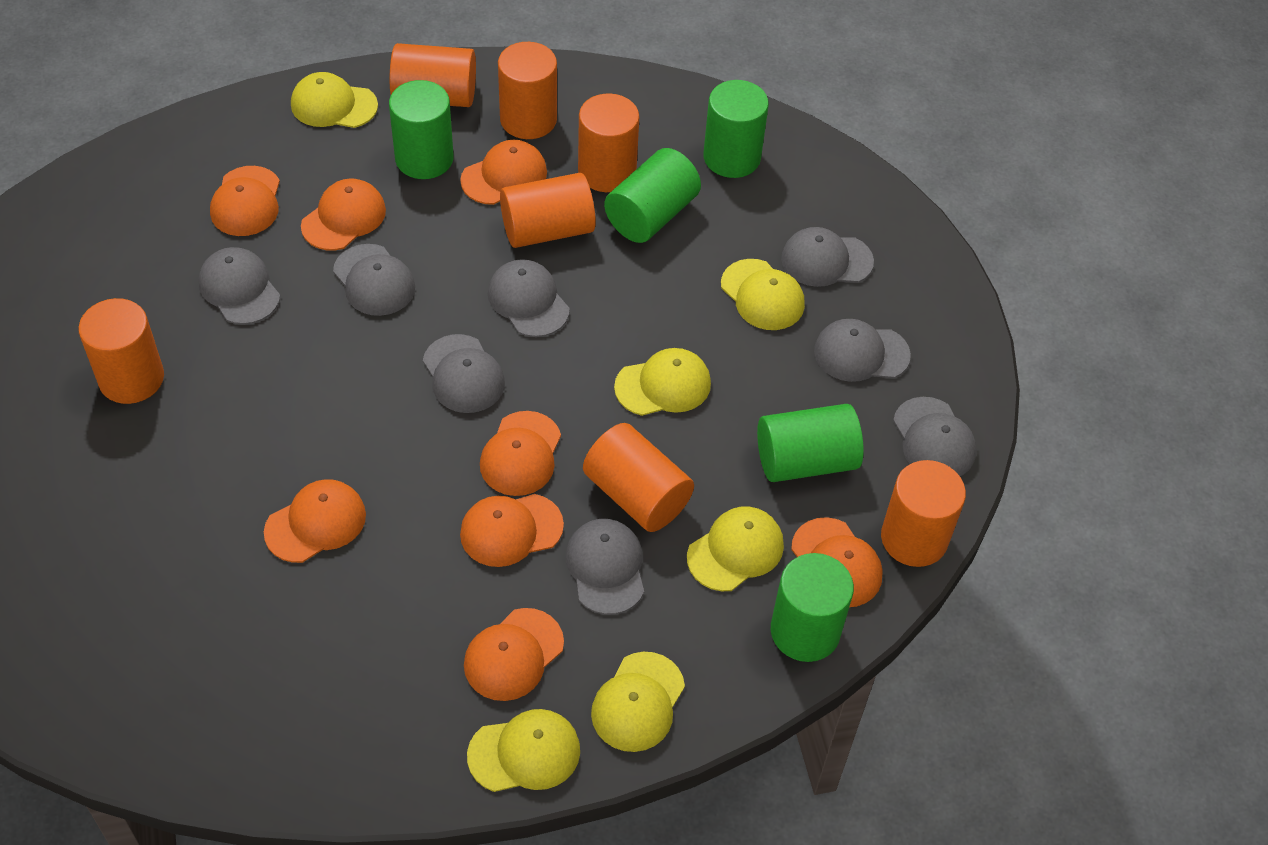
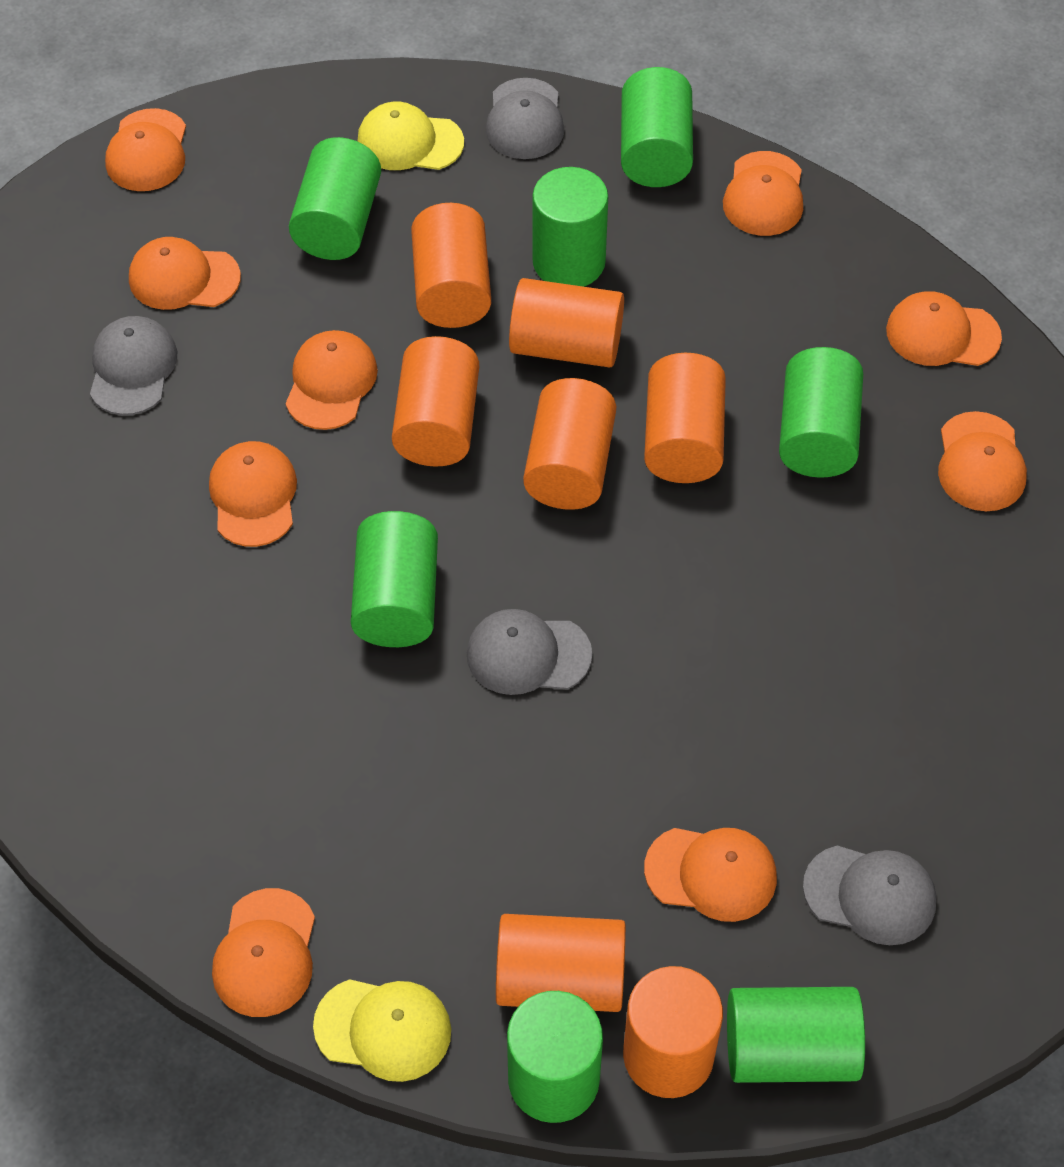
green cylinder: [389,80,454,179] [604,148,701,243] [703,80,769,178] [757,404,864,482] [771,553,854,662] = 5 -> [289,137,381,260] [351,511,438,647] [507,991,603,1123] [533,167,608,287] [621,67,693,187] [727,987,865,1083] [779,347,863,478] = 7
grey cap: [198,247,280,325] [333,244,415,316] [423,334,505,413] [488,259,570,337] [565,519,644,615] [781,227,874,287] [814,319,911,382] [893,397,977,476] = 8 -> [90,316,177,415] [467,609,592,695] [486,78,564,159] [803,846,936,945] = 4
orange cap: [210,166,280,236] [264,479,366,563] [301,179,386,250] [460,140,547,205] [460,494,564,567] [464,608,564,701] [480,411,561,496] [791,517,883,607] = 8 -> [105,108,186,191] [129,237,241,310] [209,441,297,547] [212,888,315,1017] [285,330,378,430] [644,828,777,922] [723,151,803,236] [886,291,1002,366] [938,411,1027,511] = 9
yellow cap: [291,72,378,128] [467,709,580,792] [591,652,685,752] [614,348,711,416] [687,507,784,591] [721,259,805,330] = 6 -> [313,979,451,1082] [357,101,464,170] = 2

